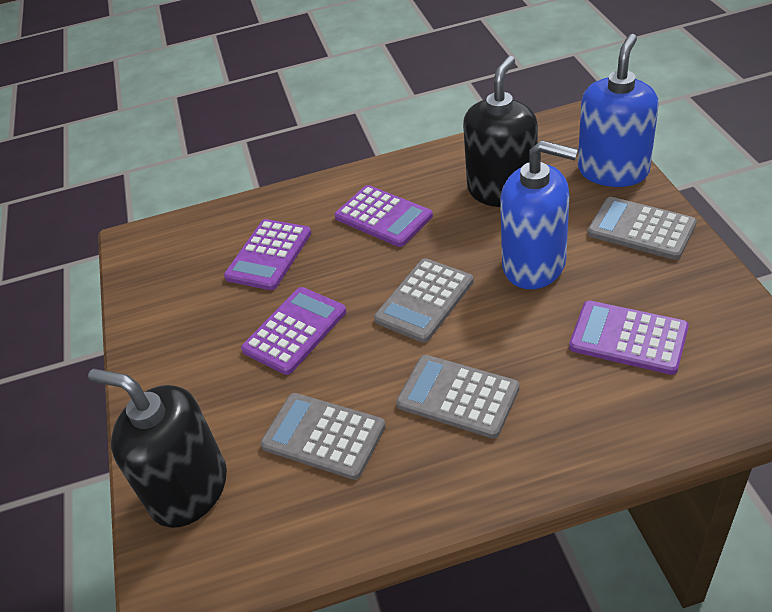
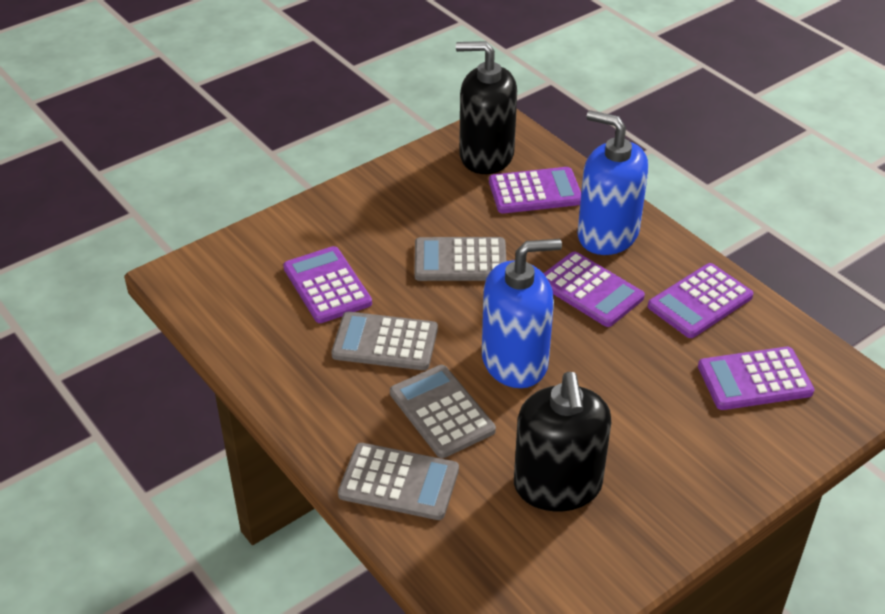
purple calculator: [224,219,311,290] [241,287,346,375] [335,185,433,247] [569,300,689,375] = 4 -> [283,246,372,323] [489,167,581,214] [543,251,645,327] [648,263,753,338] [698,347,815,410] = 5

